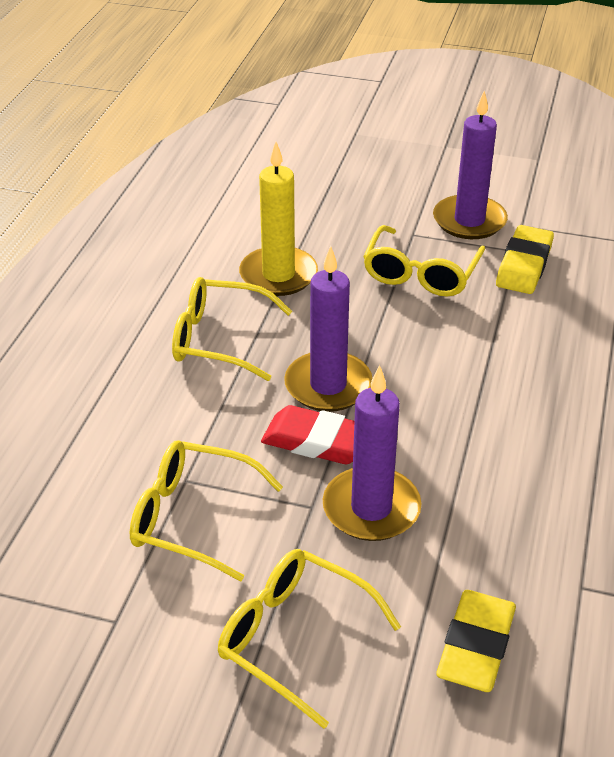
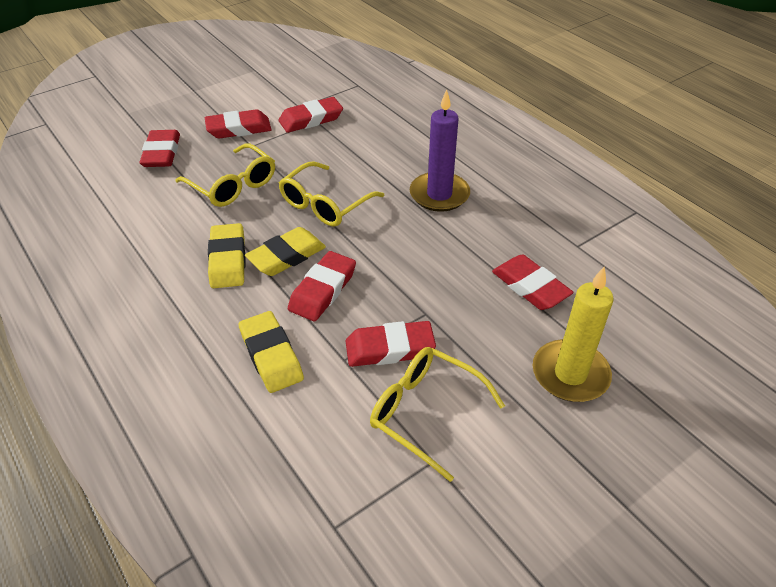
purple candle: [284,246,372,412] [323,365,421,541] [433,91,508,239] = 3 -> [410,90,470,212] = 1
red eraser: [261,405,354,464] = 1 -> [140,130,180,167] [205,109,271,138] [279,97,343,133] [288,251,356,321] [346,321,436,367] [492,254,573,310] = 6
yellow eraser: [436,590,516,692] [496,225,554,294] = 2 -> [208,223,245,288] [239,311,304,393] [245,227,326,276] = 3
yellow glasses: [130,440,283,581] [172,277,292,381] [218,549,401,729] [363,225,485,297] = 4 -> [175,143,275,207] [279,161,384,227] [370,347,505,482] = 3

